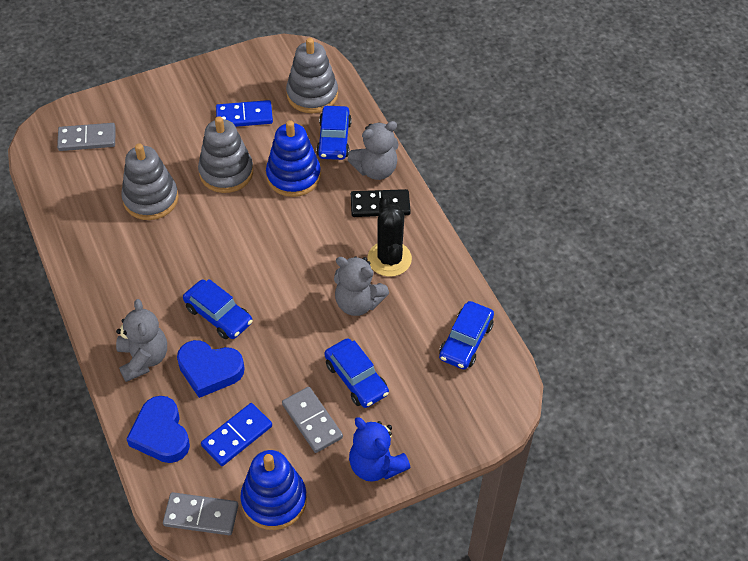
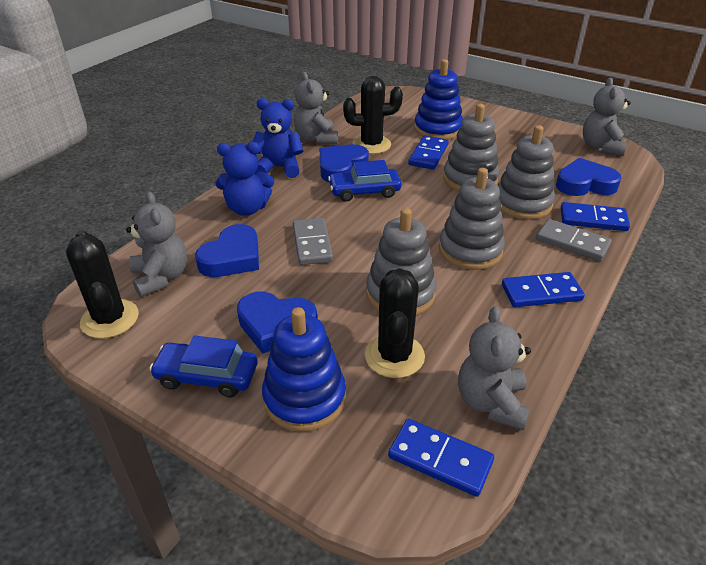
black cactus: [367,195,412,277] = 1 -> [66,230,139,339] [343,76,403,154] [365,268,425,378] = 3
black domino: [351,189,411,217] = 1 -> none = 0
blue car: [183,279,253,339] [316,106,352,160] [324,338,389,408] [439,301,494,369] = 4 -> [149,335,257,397] [328,160,401,202] = 2
blue domino: [201,403,272,466] [216,100,273,127] = 2 -> [388,419,494,497] [408,136,448,170] [502,272,585,307] [561,202,630,231] = 4
blue heart: [127,396,190,463] [177,340,245,398] = 2 -> [195,224,259,277] [237,292,317,353] [319,144,369,182] [556,158,622,196] = 4
blue teddy bear: [349,417,410,482] = 1 -> [216,142,274,215] [253,98,304,178] = 2
grey domino: [57,123,116,151] [163,492,238,535] [282,387,343,453] = 3 -> [293,218,333,265] [536,219,612,261] = 2
grey stacking toy: [121,143,179,220] [198,116,253,193] [286,38,338,113] = 3 -> [366,208,437,315] [439,168,505,270] [443,104,499,191] [498,125,555,219] = 4
grey teddy bear: [116,299,167,382] [334,256,389,316] [348,121,399,180] = 3 -> [126,191,187,297] [294,72,338,145] [458,306,531,430] [583,77,631,156] = 4

